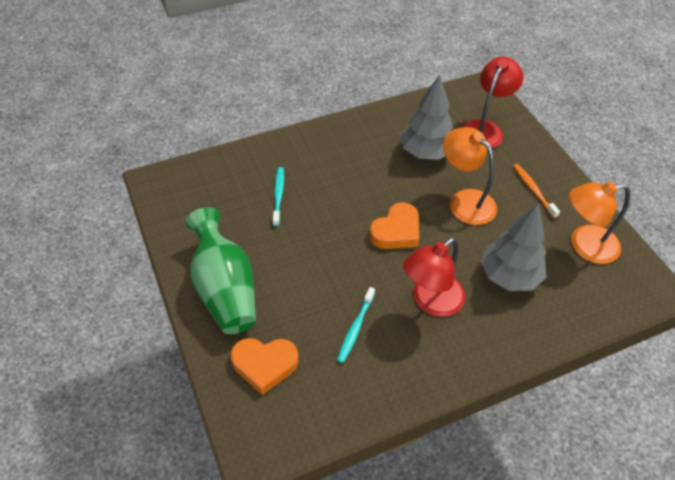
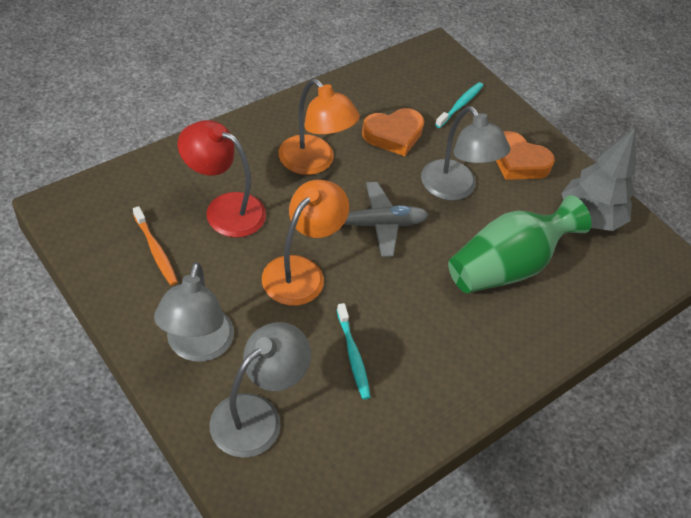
grey lamp: none = 0 -> [154,262,234,362] [209,322,311,458] [421,106,511,201] = 3
grey plane: none = 0 -> [332,182,429,257] = 1
grey tree: [400,74,453,160] [481,203,546,291] = 2 -> [561,128,636,231] = 1
red lamp: [403,237,465,317] [461,57,524,149] = 2 -> [178,120,266,238] = 1

